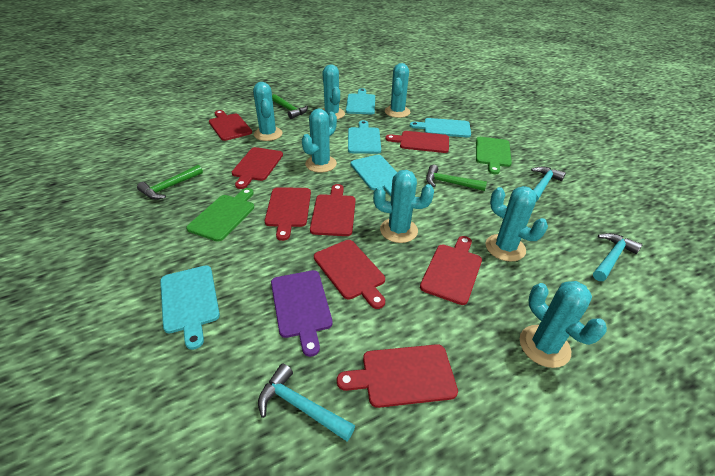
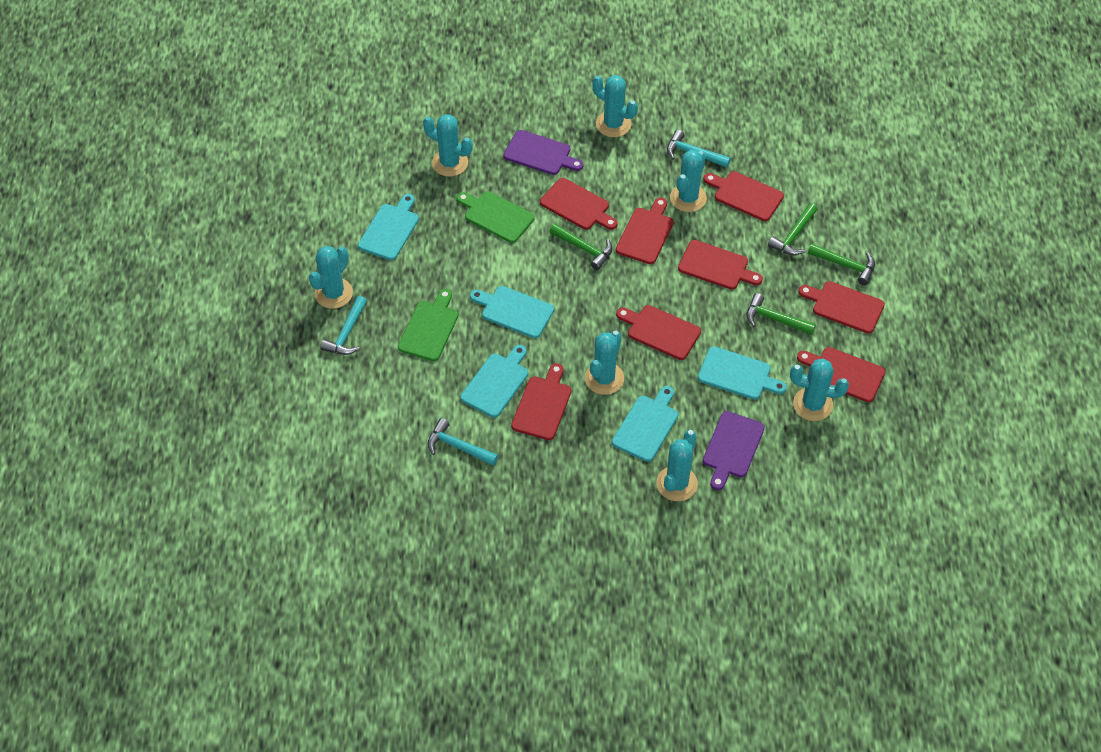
green hammer: [137,165,203,200] [272,94,308,119] [426,165,487,191] = 3 -> [549,224,613,270] [747,293,816,335] [768,203,818,255] [808,244,875,285] = 4
purple cutting board: [271,270,332,357] = 1 -> [503,130,584,175] [703,411,765,490] = 2

